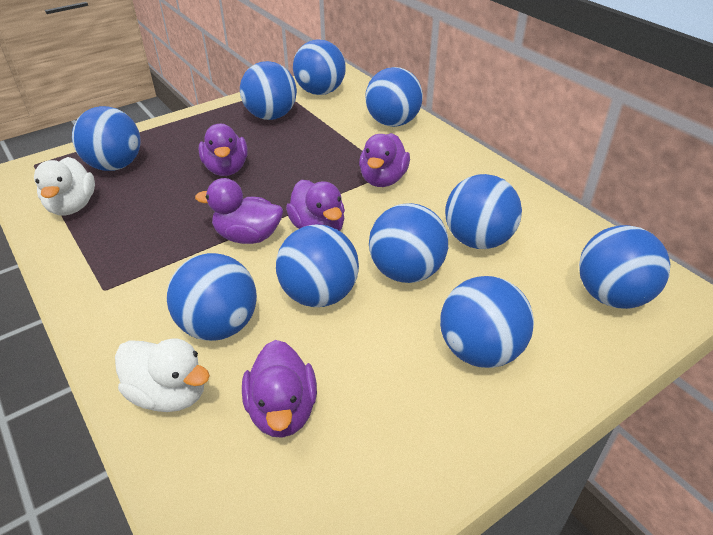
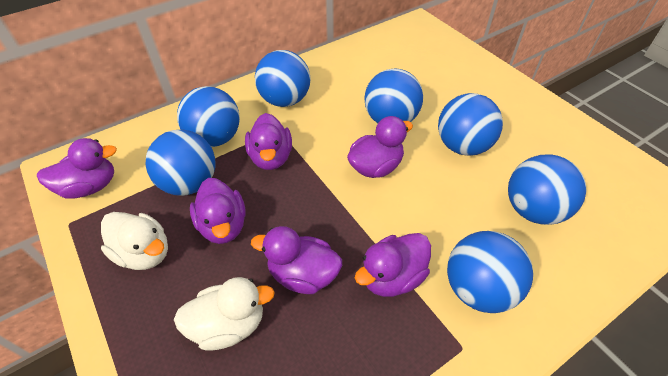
blue ball: [72,106,141,171] [167,253,257,341] [240,61,297,120] [276,224,359,307] [293,39,346,95] [365,67,423,127] [369,203,448,283] [440,276,534,368] [445,174,522,249] [579,225,670,309] = 10 -> [146,129,215,196] [177,86,240,147] [255,50,310,107] [365,68,423,123] [438,93,503,156] [447,231,533,313] [508,155,586,225] = 7
purple duck: [195,178,283,244] [199,123,248,176] [242,340,317,438] [286,180,345,231] [359,133,410,187] = 5 -> [37,138,117,199] [190,178,246,244] [245,113,292,170] [251,226,342,294] [347,116,413,178] [355,233,431,297] = 6

